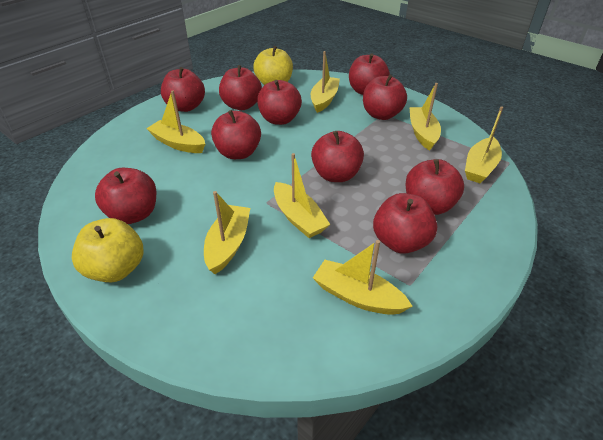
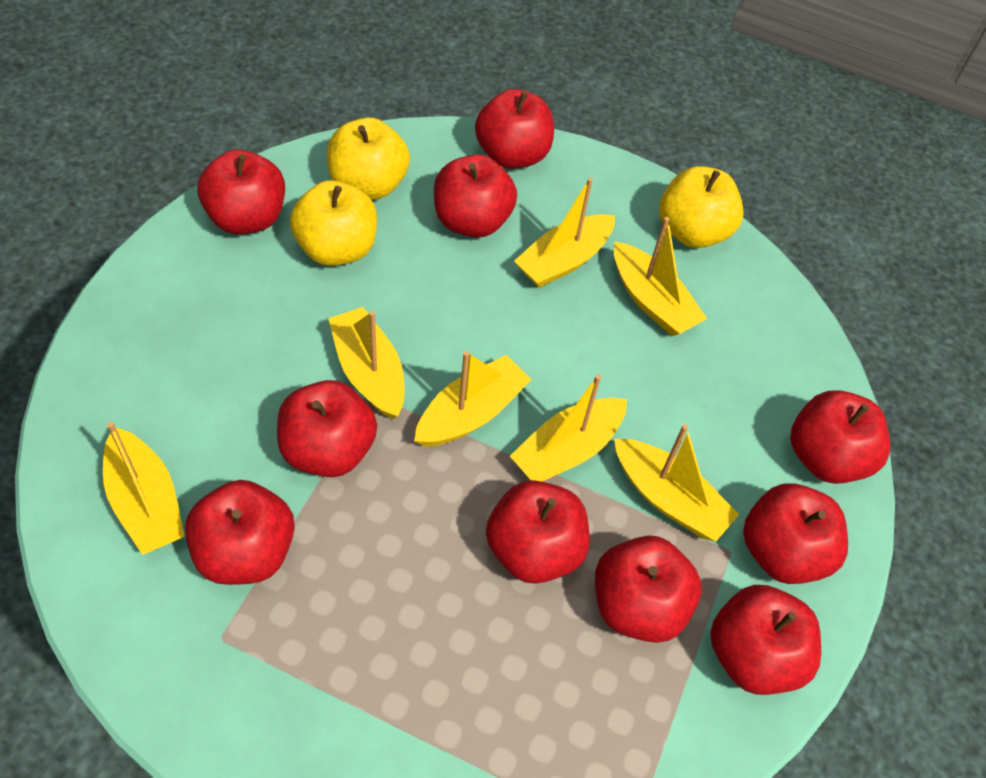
yellow apple: [72,218,143,282] [253,46,293,85] = 2 -> [290,180,377,266] [327,118,410,200] [659,166,744,248] = 3

